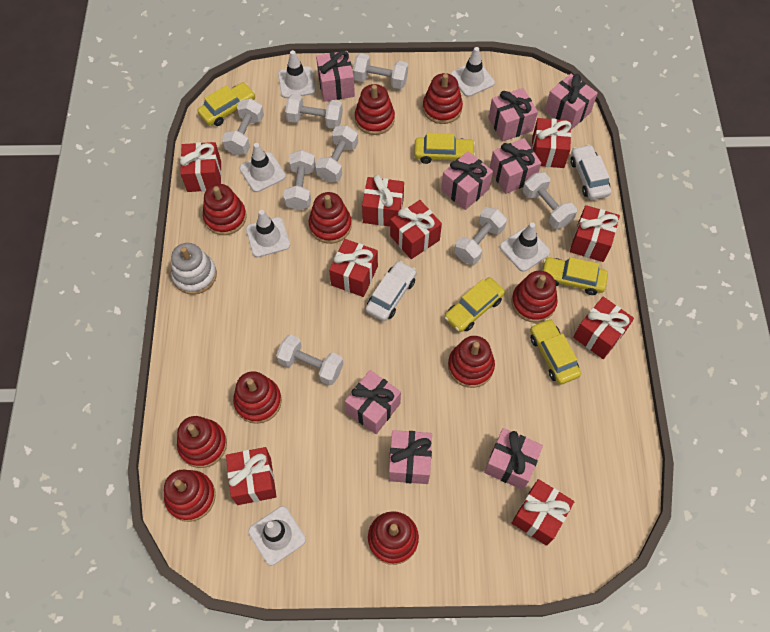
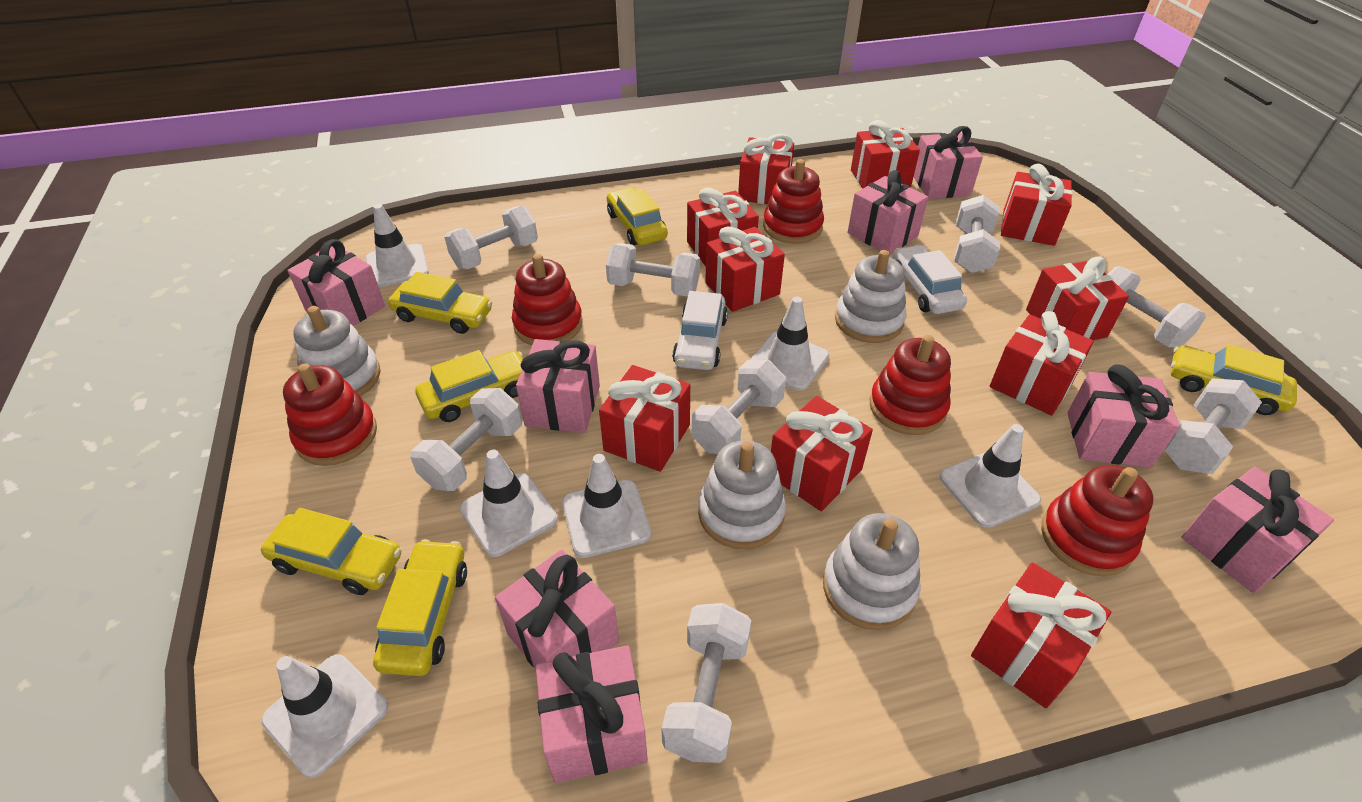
red gift: [180,142,222,192] [226,447,277,505] [329,239,378,297] [362,175,404,226] [390,200,442,259] [512,479,574,546] [532,118,571,168] [570,205,620,262] [573,297,634,359] = 9 -> [599,365,690,472] [687,188,759,266] [705,226,785,312] [738,134,794,204] [771,396,873,511] [851,120,920,189] [971,563,1111,708] [990,311,1094,415] [1001,164,1073,246] [1026,256,1129,340] = 10
red stacking toy: [164,470,216,522] [177,416,227,468] [203,184,247,235] [233,371,282,424] [309,192,352,244] [355,84,395,135] [368,511,419,565] [423,73,463,124] [448,336,495,388] [512,271,558,323] = 10 -> [283,363,377,466] [512,254,583,346] [763,159,824,244] [870,335,951,435] [1041,465,1153,576] = 5
white stacking toy: [171,243,217,295] = 1 -> [293,306,381,396] [698,441,786,549] [823,513,921,630] [835,250,907,343] = 4
yellow car: [197,82,256,126] [414,132,475,164] [444,277,505,332] [530,318,581,385] [542,257,608,295] = 5 -> [261,508,401,595] [373,539,467,676] [388,272,492,334] [415,350,523,422] [607,187,668,245] [1170,344,1297,415] = 6

